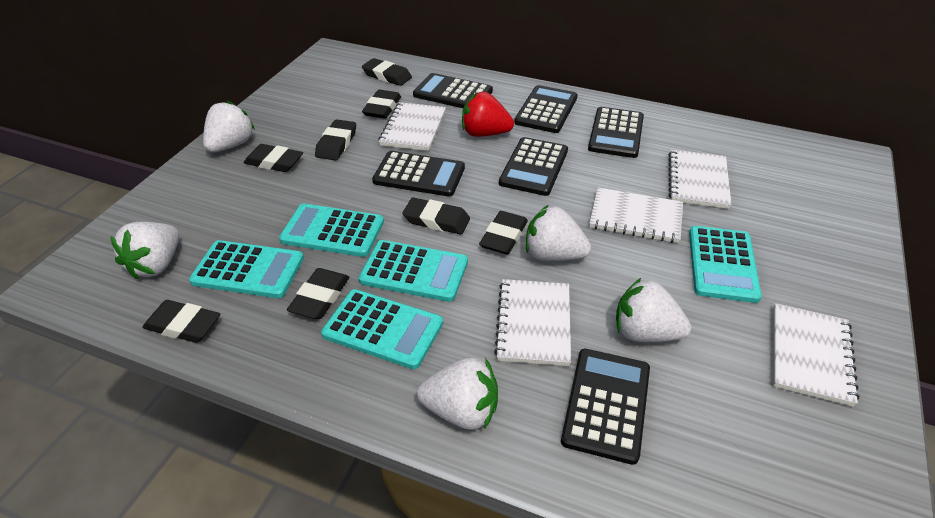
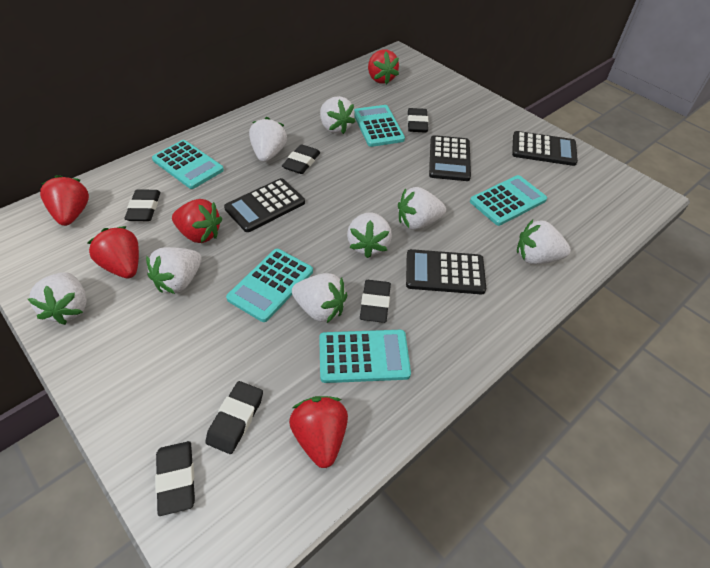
black calculator: [372,151,465,196] [413,73,493,108] [499,137,568,196] [514,85,578,133] [561,349,650,465] [588,107,644,158] = 6 -> [224,178,305,232] [406,249,486,294] [429,135,471,181] [512,131,578,166] = 4
black eraser: [142,300,220,343] [244,144,303,172] [287,268,349,319] [315,119,356,160] [362,58,412,86] [362,90,401,119] [402,197,470,235] [479,211,528,254] = 8 -> [124,189,160,221] [155,441,195,516] [206,381,263,454] [282,144,320,174] [360,280,391,323] [407,108,428,133] = 6
red strawberry: [462,92,514,137] = 1 -> [40,175,89,226] [88,226,139,278] [172,199,222,243] [289,396,348,468] [368,49,399,84] = 5
white notebook: [378,102,446,151] [494,279,571,366] [589,188,683,243] [668,149,731,209] [773,303,859,407] = 5 -> none = 0
white strawberry: [110,222,179,280] [203,100,255,152] [417,357,498,430] [526,205,591,261] [616,278,691,342] = 5 -> [28,272,87,325] [146,247,202,294] [249,117,287,162] [292,273,347,323] [320,96,356,134] [347,212,392,258] [398,187,446,230] [517,220,571,264] = 8

